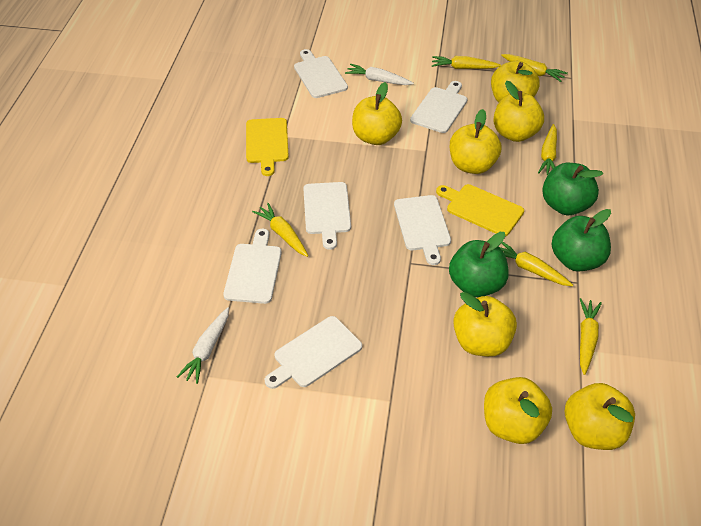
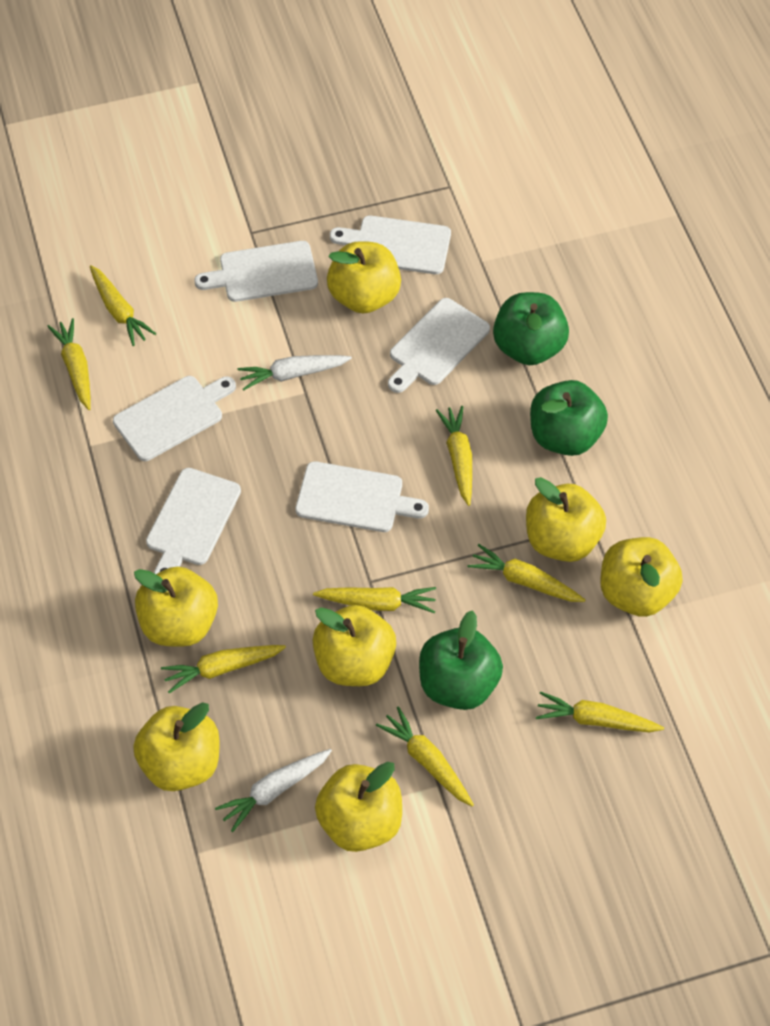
yellow carrot: [252,203,308,257] [432,56,501,69] [500,242,573,286] [501,54,568,82] [538,124,557,175] [580,298,602,375] = 6 -> [47,318,91,410] [90,265,156,346] [161,645,286,693] [313,587,436,613] [376,706,474,806] [436,406,472,506] [467,544,585,602] [536,691,664,732] = 8
yellow cutting board: [246,118,289,176] [436,184,524,236] = 2 -> none = 0

